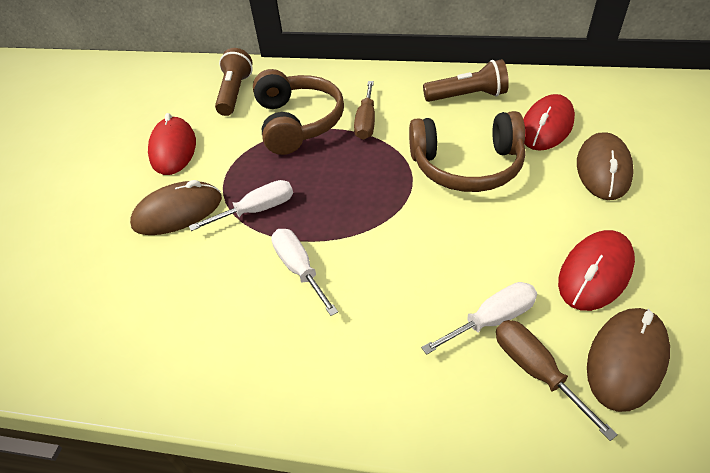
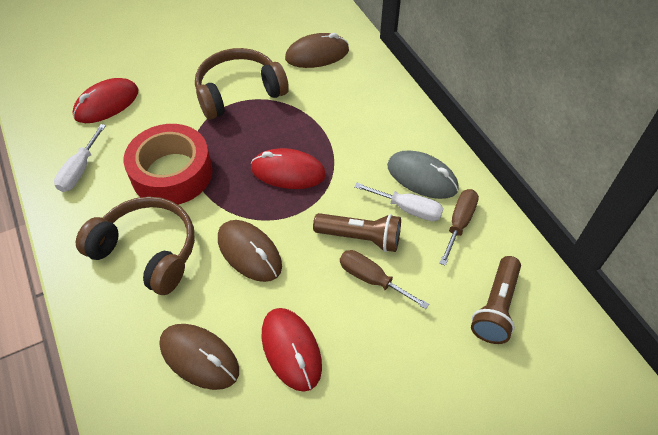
grey mouse: none = 0 -> [387,151,459,199] = 1
red tape: none = 0 -> [124,124,213,205] = 1
white screwdriver: [189,180,293,231] [271,229,338,316] [421,282,537,355] = 3 -> [54,124,106,192] [354,183,443,221] = 2

